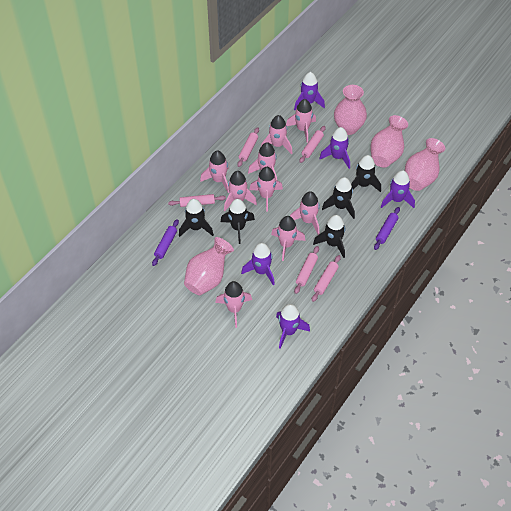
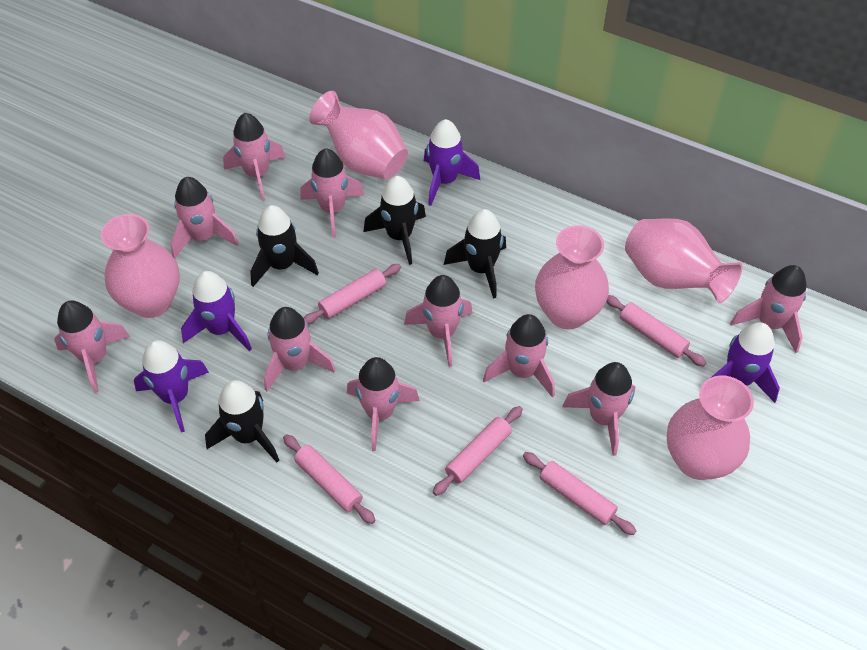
black rocket: [179,199,214,237] [221,199,255,244] [313,215,345,258] [322,177,355,219] [351,155,381,192] = 5 -> [205,380,279,462] [250,205,319,287] [363,176,426,265] [444,209,506,299] = 4
pink rocket: [200,151,229,193] [215,281,252,328] [224,171,257,211] [248,142,277,180] [249,167,283,211] [261,115,293,154] [271,216,305,261] [286,99,316,143] [290,191,320,235] = 9 -> [54,301,130,393] [170,177,239,259] [223,113,286,201] [264,307,335,392] [300,148,364,238] [347,357,420,451] [404,275,473,367] [483,314,555,398] [562,362,635,456] [730,265,807,353] = 10
pink vase: [184,237,234,295] [334,85,367,135] [371,115,408,168] [405,138,445,191] = 4 -> [101,214,180,318] [309,91,408,179] [535,225,609,329] [625,218,742,303] [667,376,754,480] = 5
purple rocket: [241,243,275,286] [276,304,310,349] [294,72,325,110] [319,127,350,169] [381,170,415,208] = 5 -> [134,340,209,433] [181,271,252,351] [424,119,480,206] [712,322,780,403] = 4
purple rolling pin: [152,219,179,266] [374,207,400,250] = 2 -> none = 0

